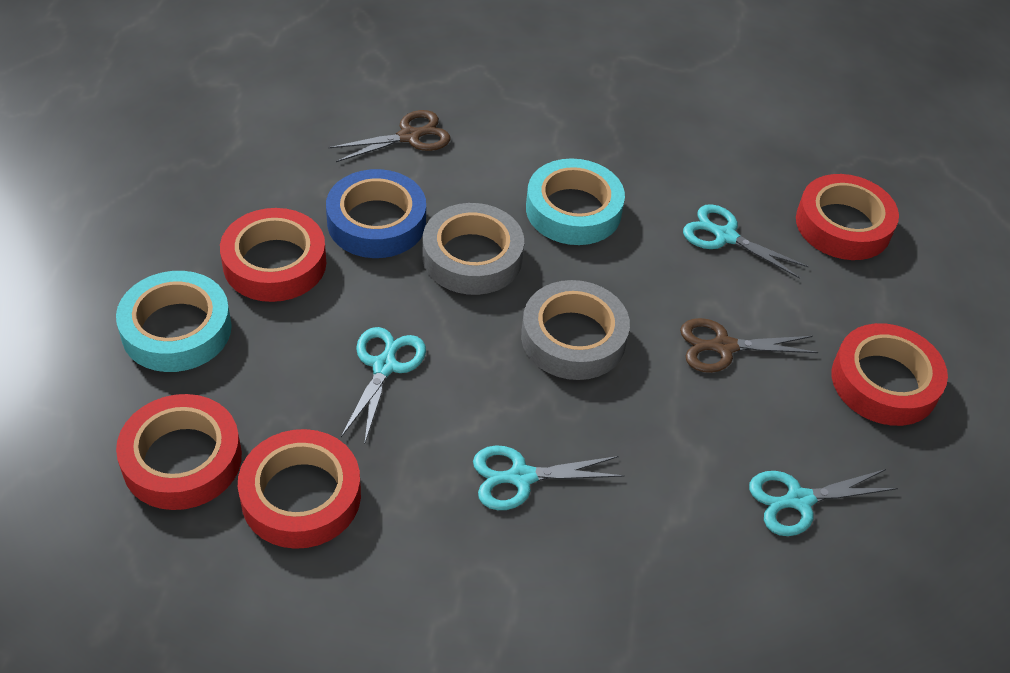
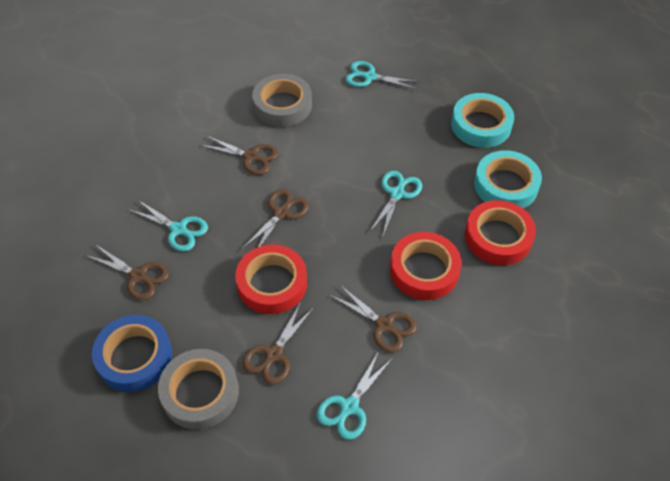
brown scissors: [329,110,450,162] [680,318,818,373] = 2 -> [86,244,169,300] [200,136,278,175] [241,189,309,250] [242,302,314,385] [330,284,417,353] = 5
red tape: [116,394,242,510] [220,208,326,302] [238,429,361,549] [796,174,899,260] [832,323,948,426] = 5 -> [235,245,307,314] [390,232,462,300] [465,200,536,265] = 3

